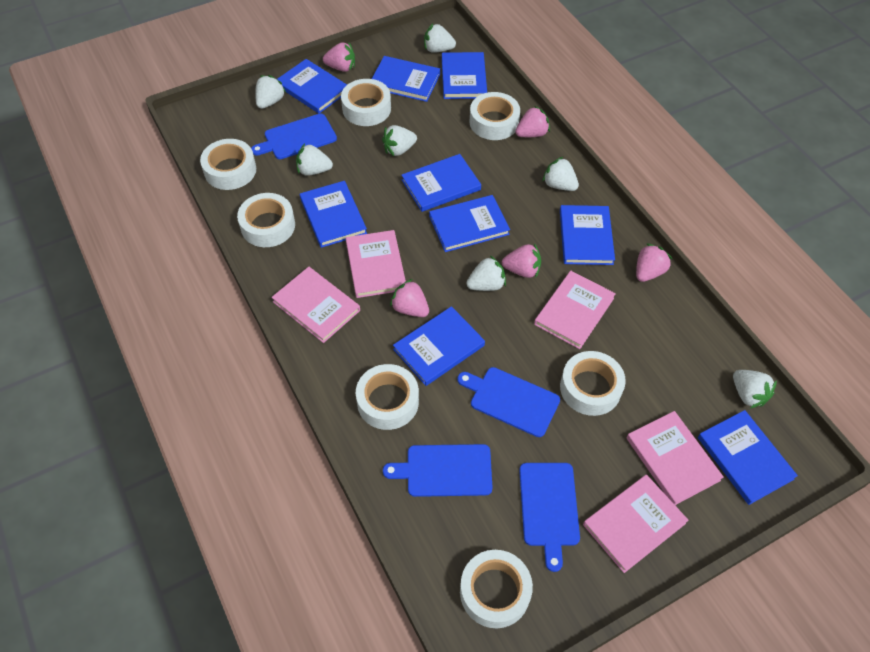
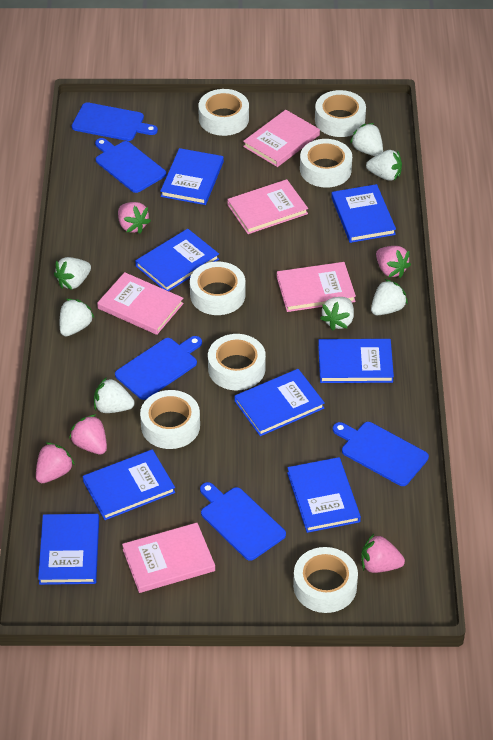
blue book: [277,59,347,114] [300,181,367,248] [372,56,440,102] [393,306,485,386] [401,154,481,212] [429,195,510,252] [442,52,487,99] [560,205,615,265] [698,410,798,505] = 9 -> [38,514,99,585] [83,449,175,520] [135,229,219,291] [160,148,224,205] [235,369,325,436] [287,457,361,533] [318,339,394,383] [331,184,396,243] = 8
blue cutting board: [251,113,337,159] [383,444,493,497] [457,367,560,437] [519,463,580,572] = 4 -> [72,102,158,141] [95,138,166,193] [115,336,202,400] [200,482,286,561] [333,422,429,486] = 5

